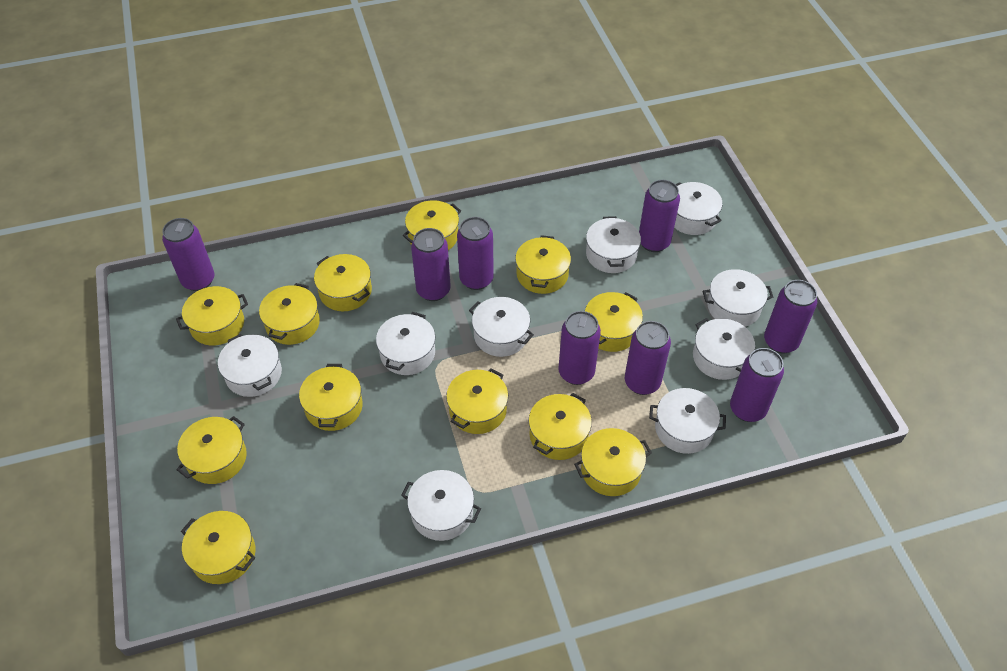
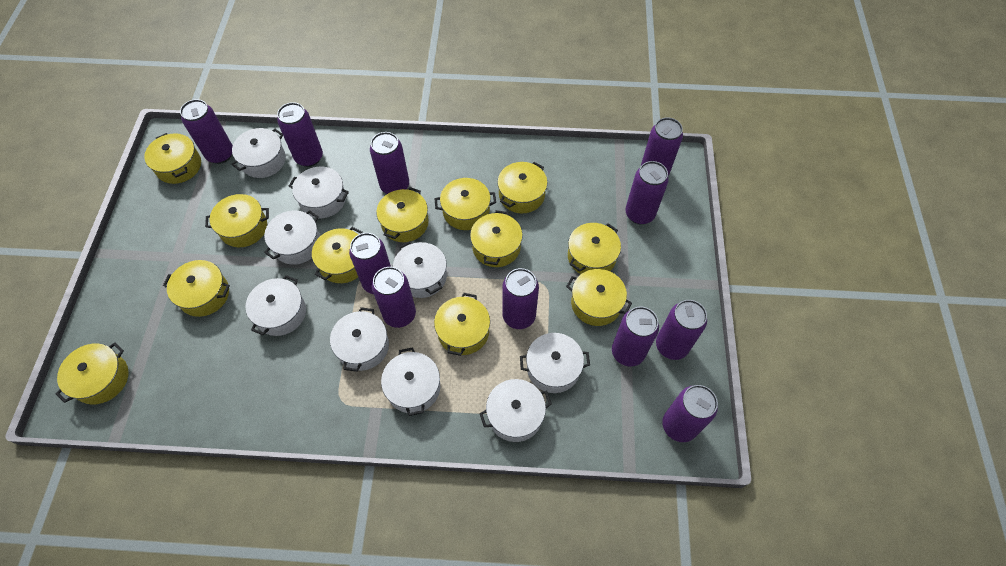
purple can: [162,218,214,291] [411,228,450,301] [457,217,494,290] [558,311,601,385] [625,321,671,395] [639,180,680,252] [730,348,784,422] [764,280,817,354] = 8 -> [180,99,233,164] [277,102,323,167] [349,233,391,294] [370,132,409,194] [372,267,416,328] [502,268,539,329] [612,307,659,367] [625,161,669,224] [641,117,683,176] [656,300,707,360] [662,385,718,442] = 11

